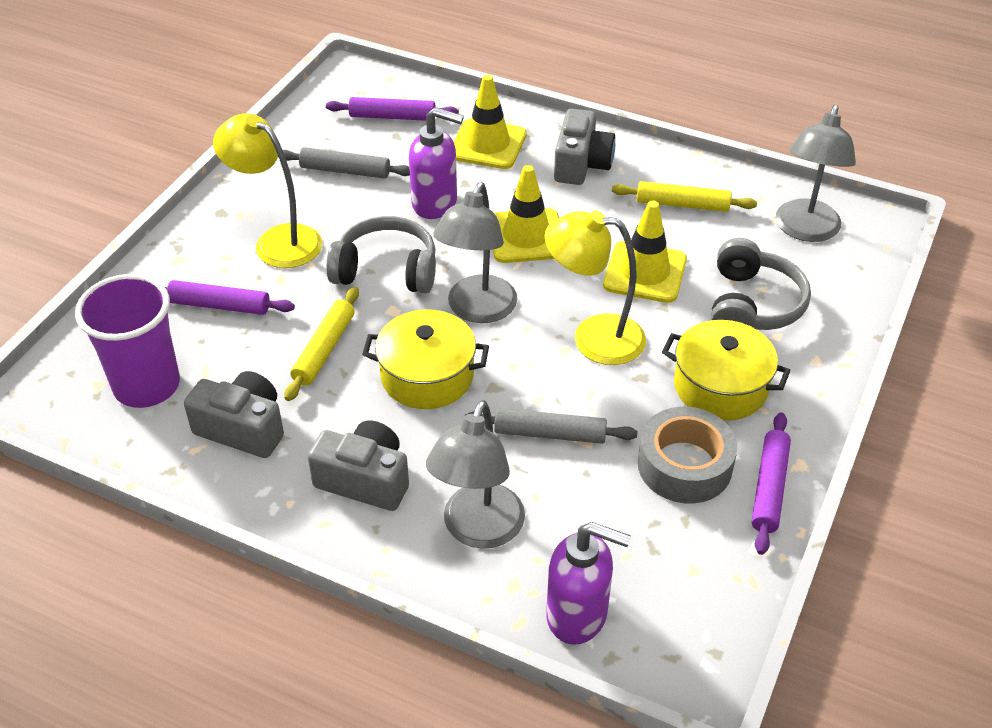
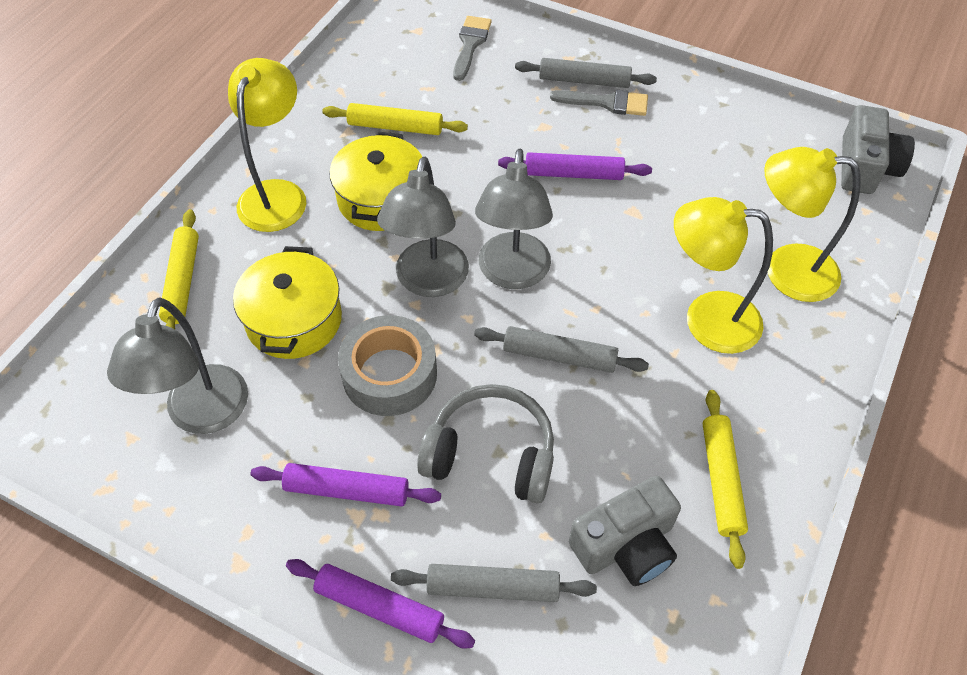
grey brush: none = 0 -> [453,16,492,81] [550,90,648,116] = 2
grey camera: [184,371,284,458] [308,421,409,511] [554,109,615,185] = 3 -> [569,476,681,586] [841,105,915,194] = 2
grey headphones: [326,216,436,293] [711,238,811,330] = 2 -> [417,384,554,503] = 1
grey rolling pin: [278,147,410,179] [465,408,638,444] = 2 -> [391,564,597,602] [474,326,649,373] [515,58,657,88] = 3
purple cup: [75,274,180,408] = 1 -> none = 0
purple soap dispenser: [409,107,464,219] [546,522,631,645] = 2 -> none = 0
yellow lamp: [213,113,322,268] [545,211,646,365] = 2 -> [228,58,306,232] [674,197,773,354] [764,147,861,302] = 3
yellow rolling pin: [285,287,359,401] [612,181,757,212] = 2 -> [159,209,199,329] [322,103,468,135] [703,390,748,569] = 3
yellow traffic cone: [454,75,527,169] [493,165,559,263] [603,201,687,303] = 3 -> none = 0

